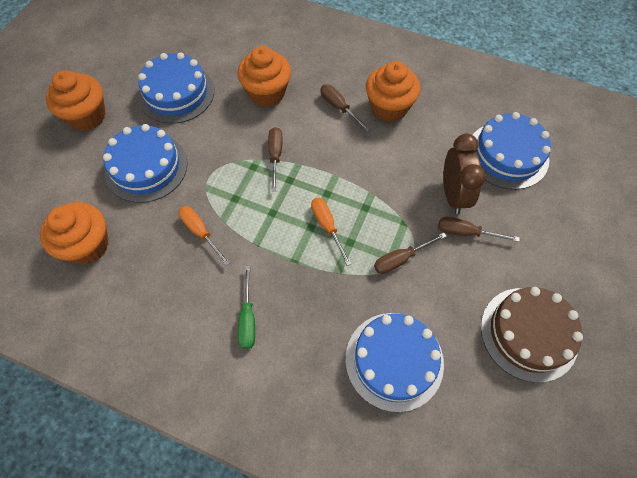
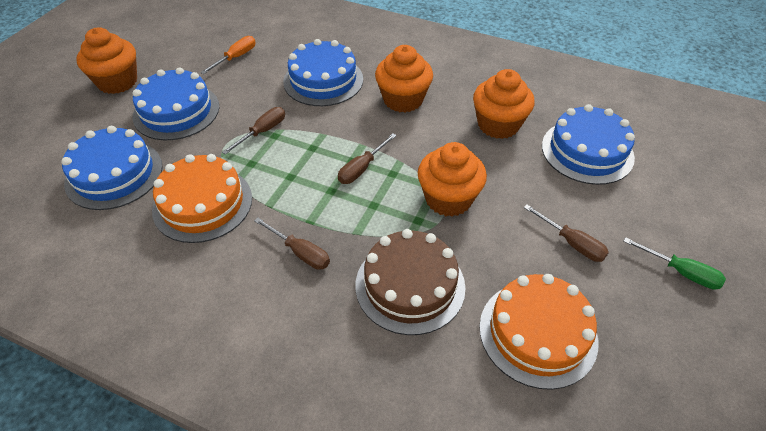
brown clock: [443,133,486,214] = 1 -> none = 0
orange cake: none = 0 -> [152,154,252,243] [479,274,598,390] = 2
orange screwdriver: [179,206,230,266] [311,198,352,266] = 2 -> [201,36,256,74] = 1

